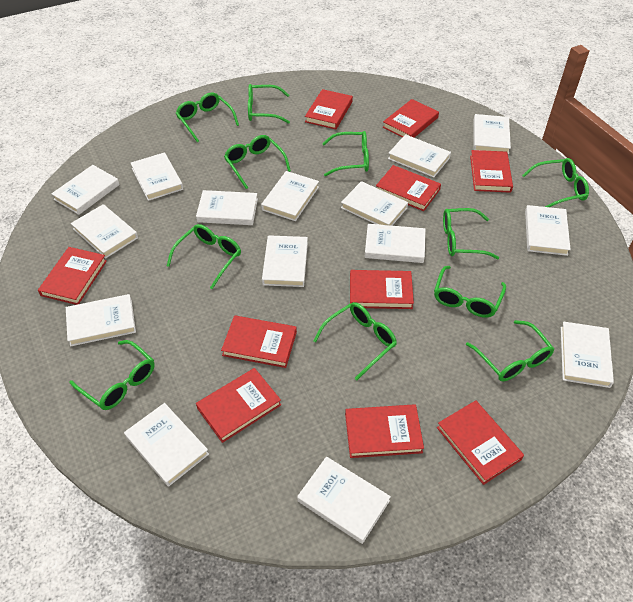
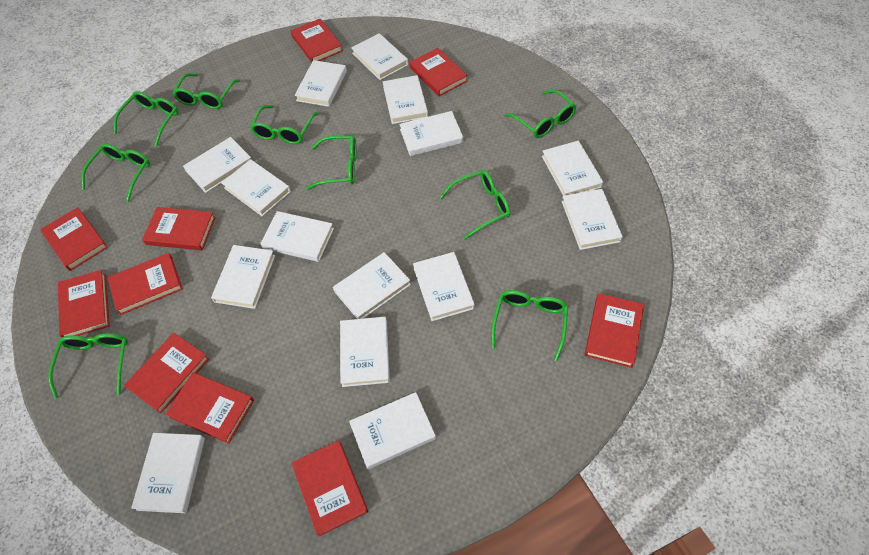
green glasses: [69,340,155,410] [167,224,241,289] [176,92,239,142] [224,135,291,189] [248,84,290,124] [313,302,397,380] [322,131,369,176] [434,266,506,318] [443,208,499,259] [466,320,554,381] [522,158,589,207] = 11 -> [48,333,128,399] [81,144,150,202] [114,91,178,147] [172,73,240,109] [250,105,318,144] [306,136,357,190] [440,170,510,239] [491,290,568,361] [505,89,576,138] = 9

